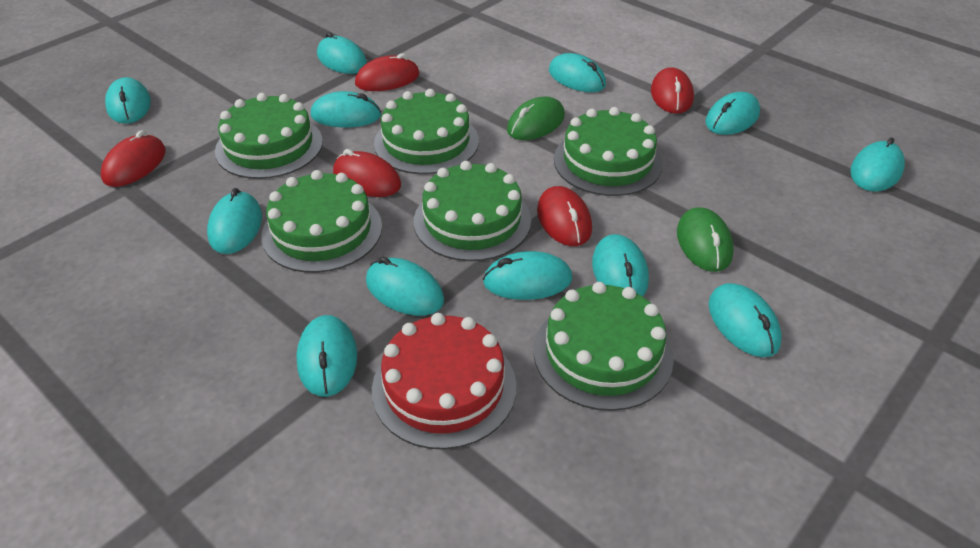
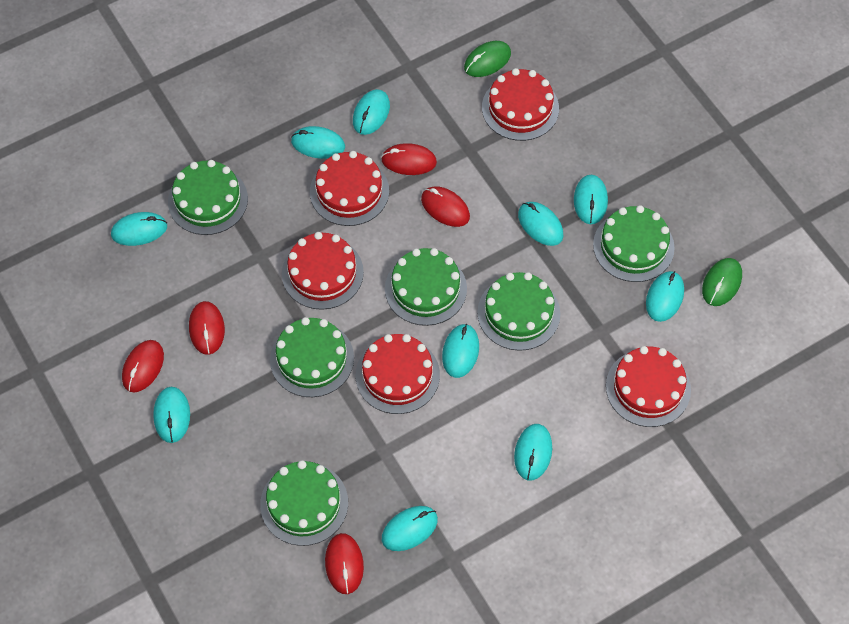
red cake: [372,313,516,449] = 1 -> [282,232,364,310] [310,151,389,226] [355,334,440,414] [482,68,559,141] [606,346,691,427] = 5
turquoise mouse: [105,77,151,124] [207,188,262,254] [296,315,357,397] [311,91,381,128] [317,32,367,74] [366,256,444,316] [483,251,572,300] [549,53,606,92] [592,234,649,297] [705,92,760,135] [709,283,782,357] [850,137,905,191] = 12 -> [111,212,167,246] [153,387,190,443] [291,126,345,159] [353,89,390,135] [382,506,438,551] [442,324,479,378] [514,424,552,480] [518,202,563,246] [574,175,608,224] [646,271,684,322] = 10

